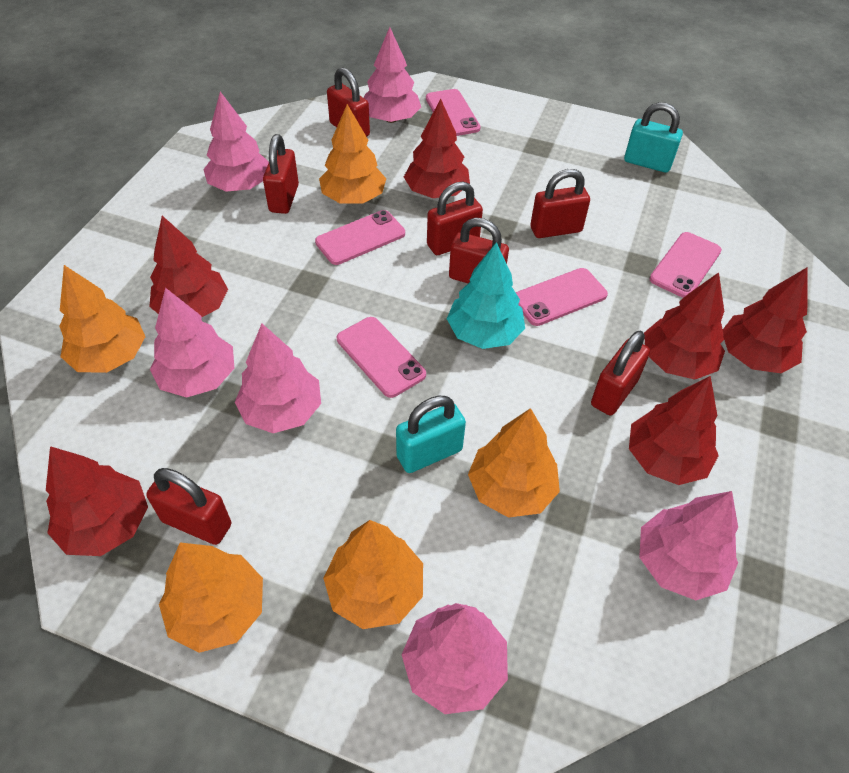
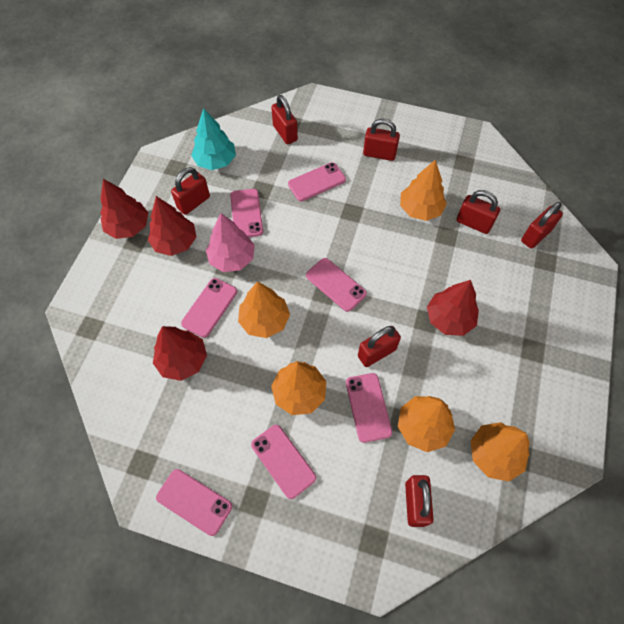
pink phone: [315,210,405,265] [337,317,426,398] [426,89,481,136] [516,268,608,326] [650,232,722,298] = 5 -> [156,469,232,536] [181,278,237,338] [230,189,263,237] [251,425,316,499] [288,162,346,201] [306,258,367,312] [346,373,392,443] = 7
pink tree: [150,288,234,397] [203,92,269,192] [235,324,321,433] [364,27,421,123] [402,603,508,714] [639,491,738,600] = 6 -> [206,213,255,272] = 1
red tree: [46,446,148,556] [149,216,228,318] [404,99,470,198] [629,376,719,485] [644,272,725,380] [723,268,808,373] = 6 -> [100,179,148,239] [148,196,196,256] [153,326,207,381] [427,280,479,336] = 4
turquoise padlock: [396,396,466,473] [624,102,683,173] = 2 -> none = 0

